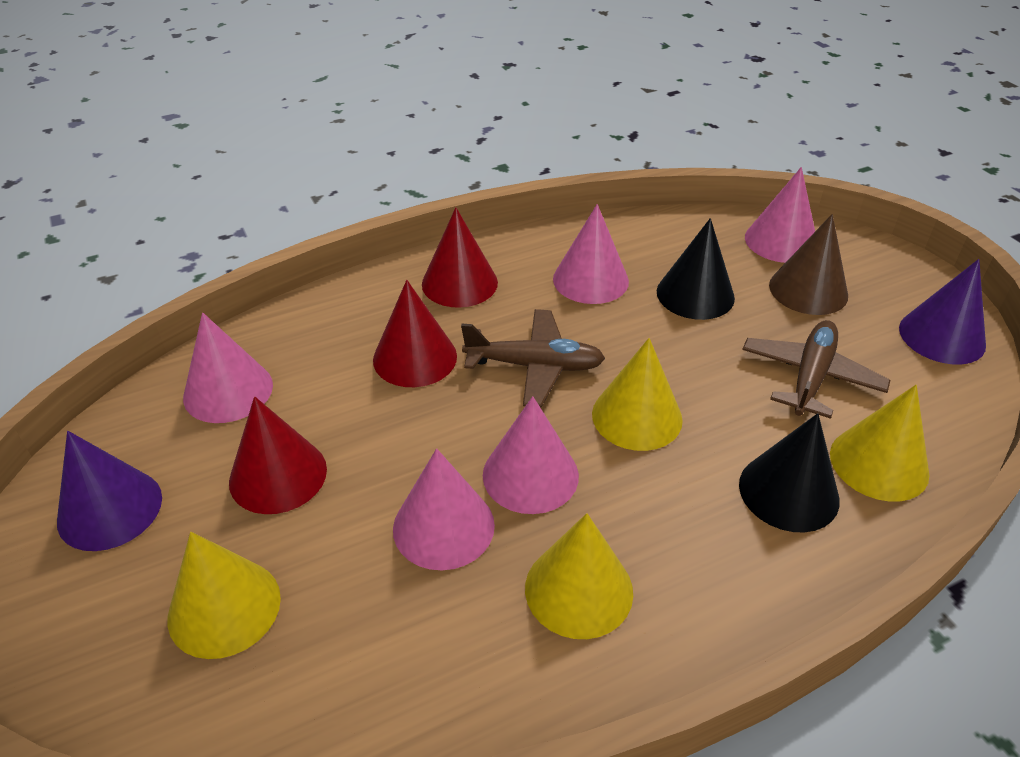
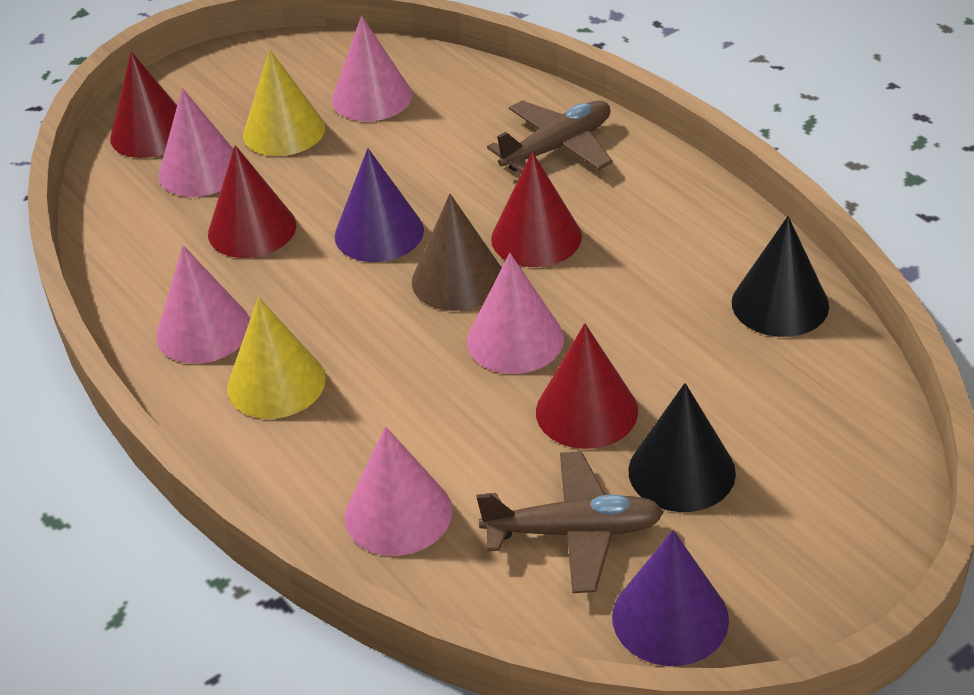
red cone: [229,396,327,514] [373,280,457,387] [422,207,498,308] = 3 -> [110,52,177,158] [208,145,296,258] [491,152,582,267] [536,323,638,449] = 4
yellow cone: [167,532,281,659] [525,513,633,639] [592,338,683,451] [830,385,930,502] = 4 -> [227,297,326,419] [243,49,325,156] = 2

